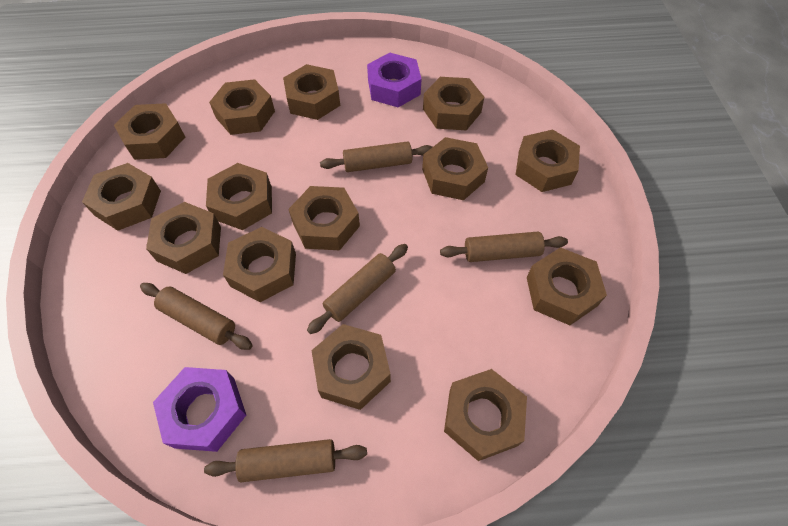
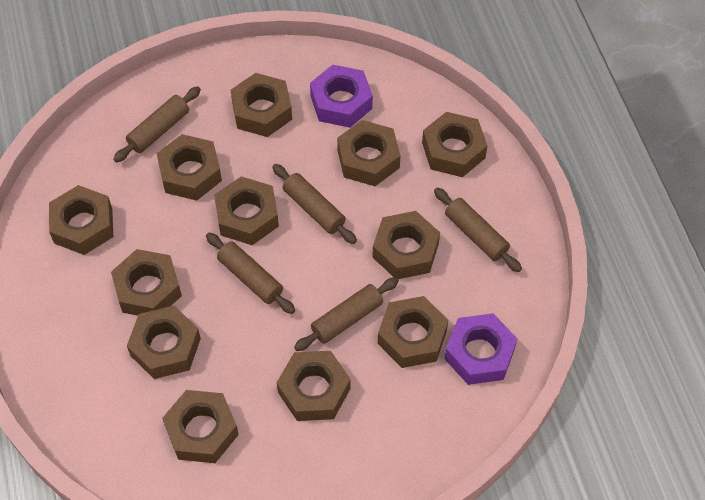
brown nut: [82,163,161,231] [114,103,185,160] [146,202,221,274] [206,163,272,230] [209,79,275,135] [223,227,296,302] [283,64,340,120] [288,186,360,250] [311,324,391,410] [422,137,488,200] [423,77,484,130] [444,369,527,461] [516,130,580,192] [527,247,607,325] = 14 -> [49,185,113,255] [111,249,182,316] [127,306,201,379] [157,134,222,201] [162,390,239,463] [214,176,279,245] [231,73,292,137] [277,351,351,421] [337,120,400,186] [372,211,440,279] [378,296,448,368] [422,112,487,177] = 12

